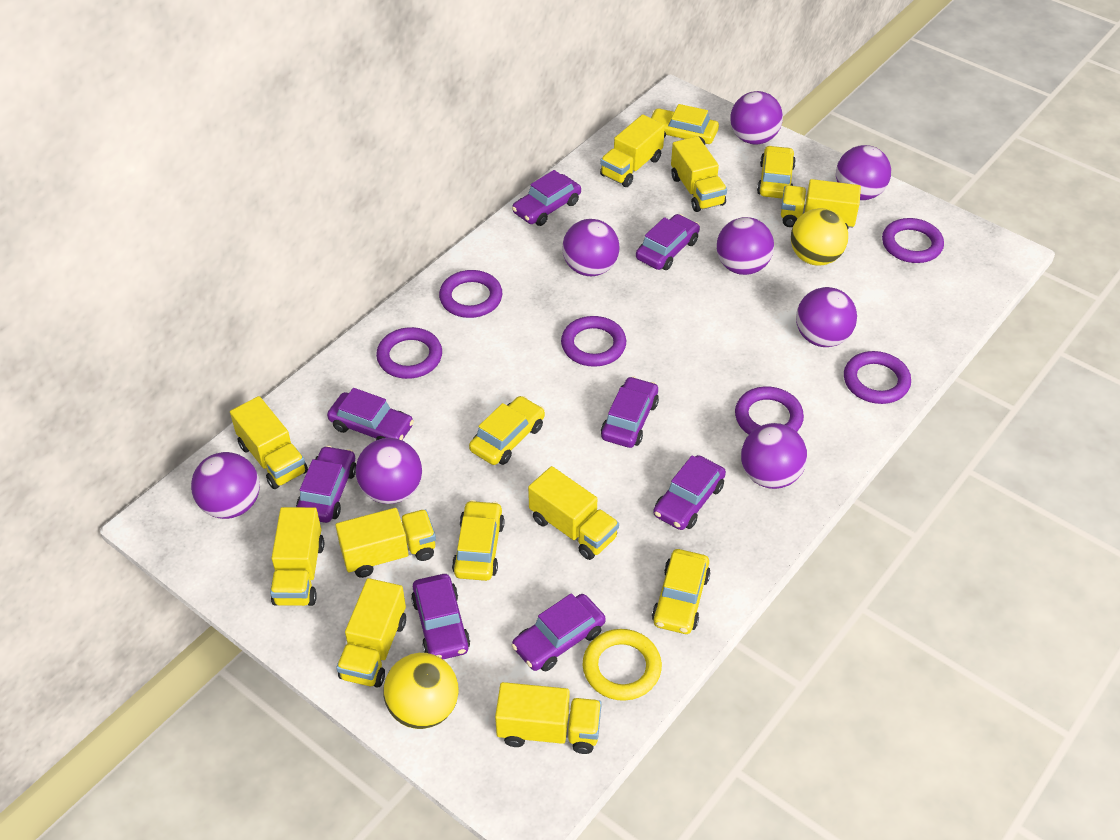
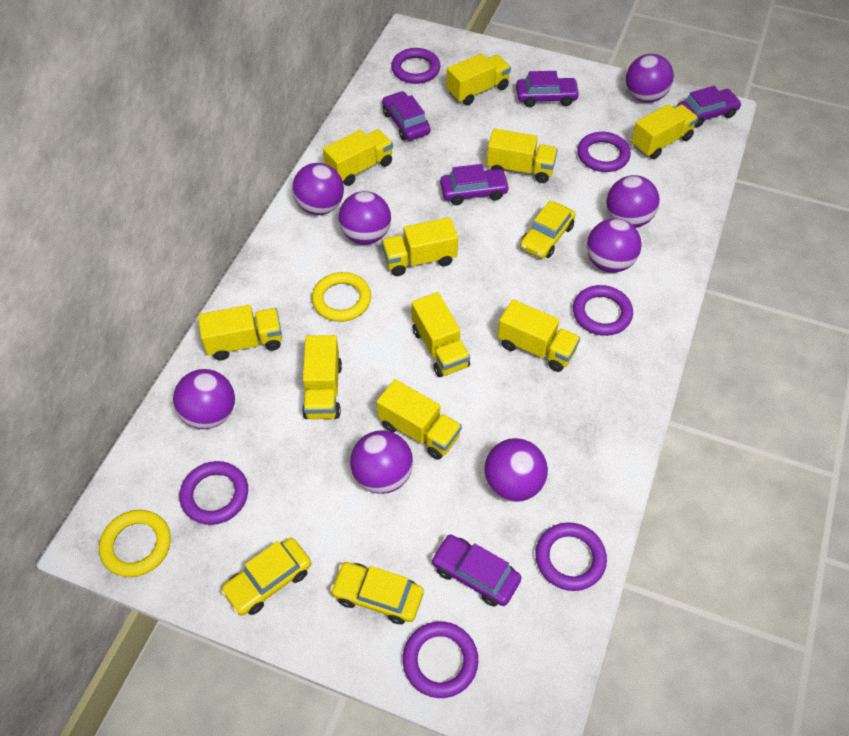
purple car: [296,446,356,523] [327,388,414,440] [411,574,470,659] [512,170,581,226] [512,593,606,671] [601,376,659,448] [636,214,700,270] [653,455,726,530] = 8 -> [382,91,430,141] [431,534,521,607] [440,164,510,205] [516,71,580,107] [677,86,742,128] = 5
yellow ball: [384,653,459,729] [791,208,848,266] = 2 -> none = 0
yellow car: [452,500,505,581] [469,396,545,465] [651,104,719,145] [652,549,711,634] [757,145,796,199] = 5 -> [221,538,311,616] [330,562,424,624] [520,201,576,259] = 3
yellow ring: [583,629,662,701] = 1 -> [99,510,171,577] [312,272,371,322] = 2
yellow truck: [230,396,308,489] [270,507,324,606] [335,508,436,578] [336,578,406,688] [495,682,602,754] [528,466,619,560] [600,114,665,187] [671,136,727,212] [781,179,861,229] = 9 -> [198,305,282,360] [302,335,342,419] [323,129,393,186] [377,379,462,460] [382,217,458,276] [411,292,470,377] [446,53,511,106] [487,129,558,183] [497,299,580,372] [631,104,698,159] = 10

